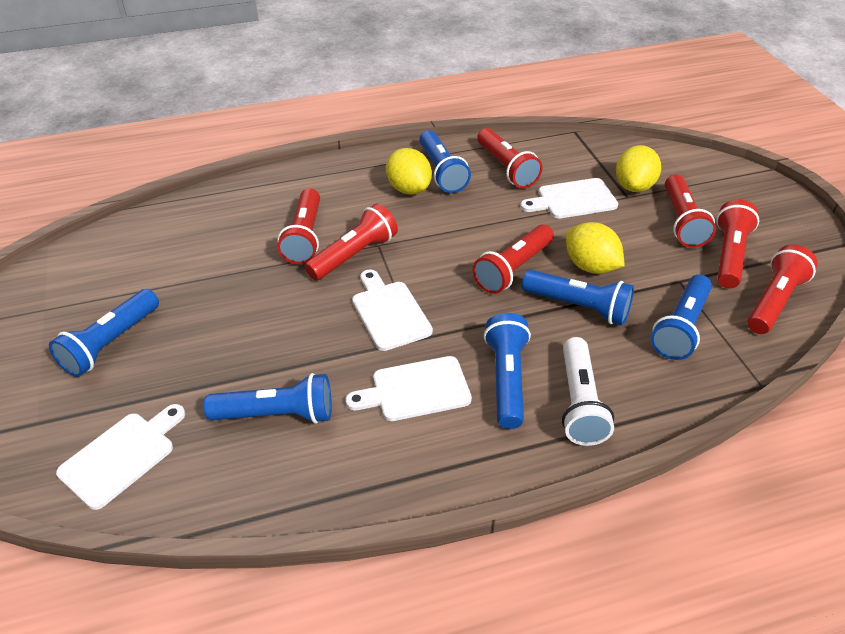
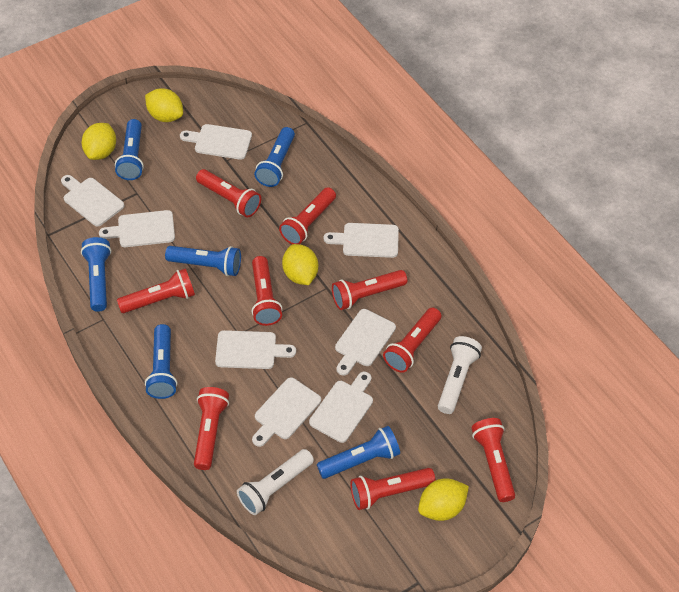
red flashlight: [277,188,320,264] [305,203,398,280] [473,225,554,294] [477,128,543,188] [665,175,716,248] [716,199,759,288] [747,245,818,334] = 7 -> [117,268,195,313] [194,387,229,470] [196,169,261,217] [252,256,283,326] [279,187,336,244] [332,270,407,310] [350,468,435,510] [383,307,441,373] [471,418,515,502] = 9
white cutting board: [56,404,185,510] [345,356,472,421] [352,270,433,351] [520,178,618,219] = 4 -> [61,175,124,227] [99,210,175,247] [180,124,252,160] [215,330,296,369] [252,377,321,447] [309,372,373,443] [324,223,399,258] [335,309,396,376] = 8
white flashlight: [562,337,614,446] = 1 -> [237,449,314,515] [438,336,482,414] = 2
yellow lemon: [386,148,432,195] [566,222,625,274] [616,145,661,192] = 3 -> [82,123,116,160] [145,88,183,122] [282,244,318,285] [418,478,469,521] = 4

